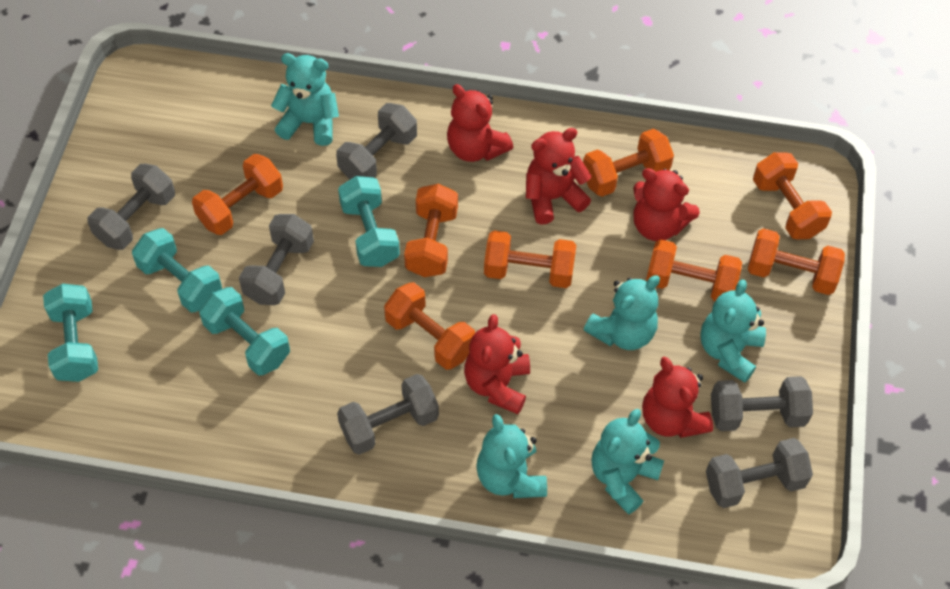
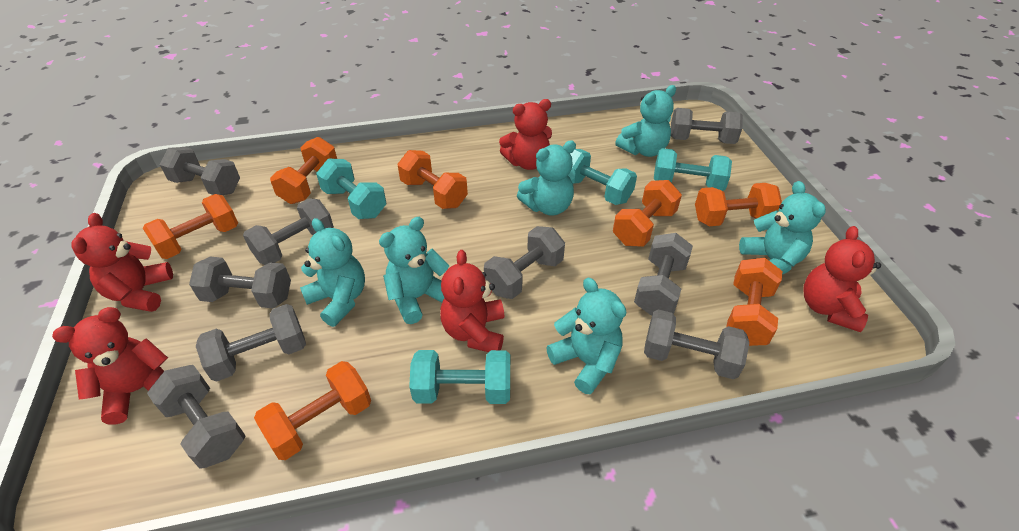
grey dumbbell: [88,164,175,250] [239,214,314,305] [336,103,417,179] [337,374,439,455] [706,438,813,508] [711,376,813,431] = 6 -> [147,365,246,468] [160,147,240,195] [189,257,291,309] [196,304,306,382] [243,198,334,265] [484,226,565,299] [634,233,693,316] [644,310,749,379] [671,108,743,144] = 9
orange dumbbell: [192,154,283,235] [384,282,475,370] [404,184,458,277] [484,230,576,288] [583,129,674,197] [646,239,742,301] [748,228,845,295] [753,152,832,239] = 8 -> [143,194,238,259] [254,361,371,460] [270,137,337,204] [398,150,468,209] [613,180,682,247] [695,183,782,226] [727,258,782,346] = 7
turquoise teddy bear: [271,53,339,146] [476,414,547,498] [584,275,660,350] [591,409,664,515] [700,279,766,383] = 5 -> [300,218,365,327] [379,217,450,324] [517,140,576,215] [546,278,626,394] [615,85,676,157] [739,181,826,275] = 6

